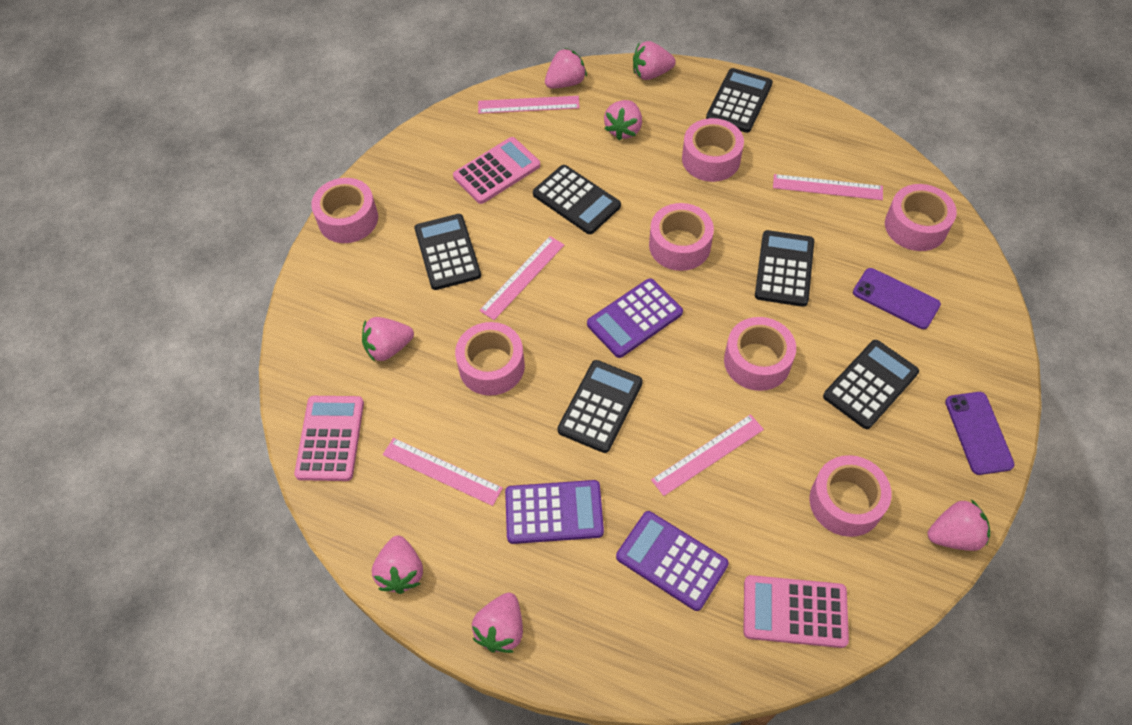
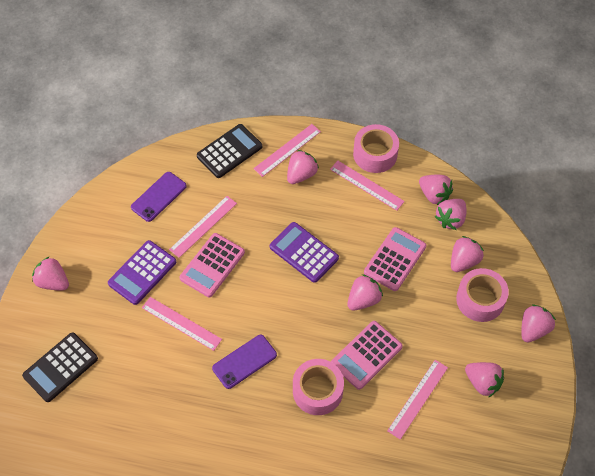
black calculator: [414,214,481,290] [533,165,621,234] [558,360,643,453] [706,68,773,133] [755,230,814,307] [823,340,919,429] = 6 -> [22,332,98,402] [197,124,262,178] = 2
pink strawberry: [362,317,414,362] [372,535,423,594] [472,593,523,653] [545,48,587,89] [604,100,642,141] [633,41,676,80] [928,500,990,551] = 7 -> [32,256,69,291] [287,150,319,184] [347,274,383,311] [419,175,453,205] [434,199,466,230] [451,236,484,272] [465,362,504,398] [521,304,556,342] = 8
pink tape: [311,178,378,243] [455,322,525,396] [649,203,714,271] [682,118,744,182] [724,317,796,391] [810,455,892,537] [885,184,957,251] = 7 -> [293,359,344,415] [353,124,399,173] [456,268,509,322] = 3
purple calculator: [505,480,604,544] [587,278,683,358] [616,511,729,611] = 3 -> [108,240,176,305] [270,222,339,283] = 2

